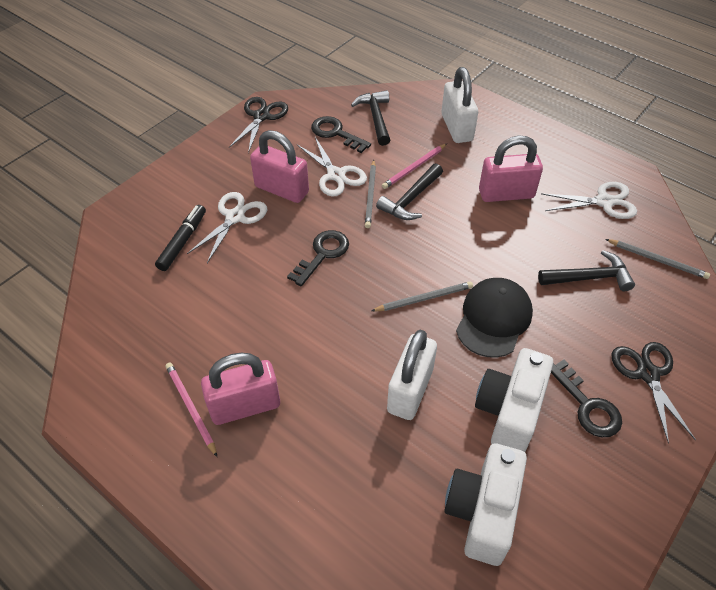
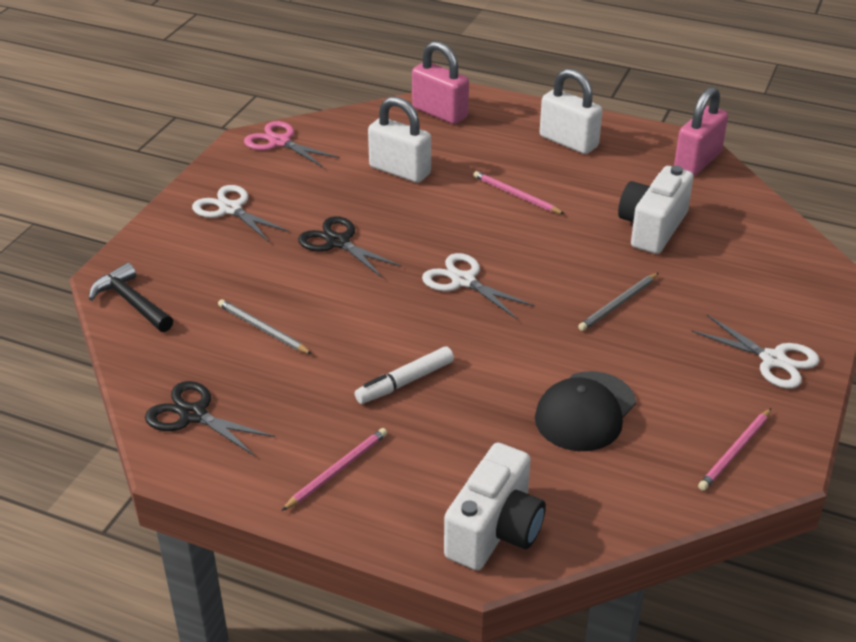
black hammer: [351,90,390,146] [376,163,443,220] [538,250,635,291] = 3 -> [89,263,173,332] = 1
black key: [287,230,349,286] [311,116,371,153] [551,360,622,437] = 3 -> none = 0
black marker: [155,205,206,271] = 1 -> none = 0
grey pencil: [365,160,376,228] [371,282,473,311] [605,239,710,279] = 3 -> [218,299,312,354] [578,273,659,331] = 2
pink padlock: [201,353,280,425] [250,130,309,203] [479,136,543,202] = 3 -> [412,41,469,124] [674,87,728,176] = 2
pink pencil: [166,362,217,457] [382,144,447,189] = 2 -> [281,428,387,511] [473,171,564,214] [698,408,771,491] = 3
pink scissors: none = 0 -> [244,121,340,167] = 1
white marker: none = 0 -> [355,347,454,404] = 1

